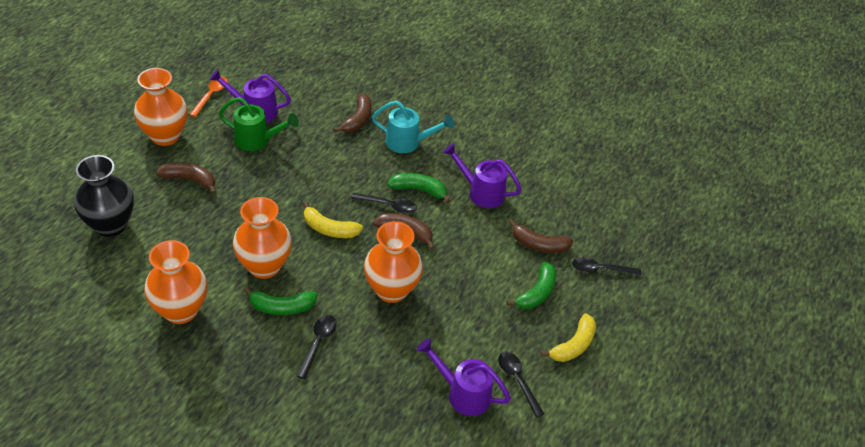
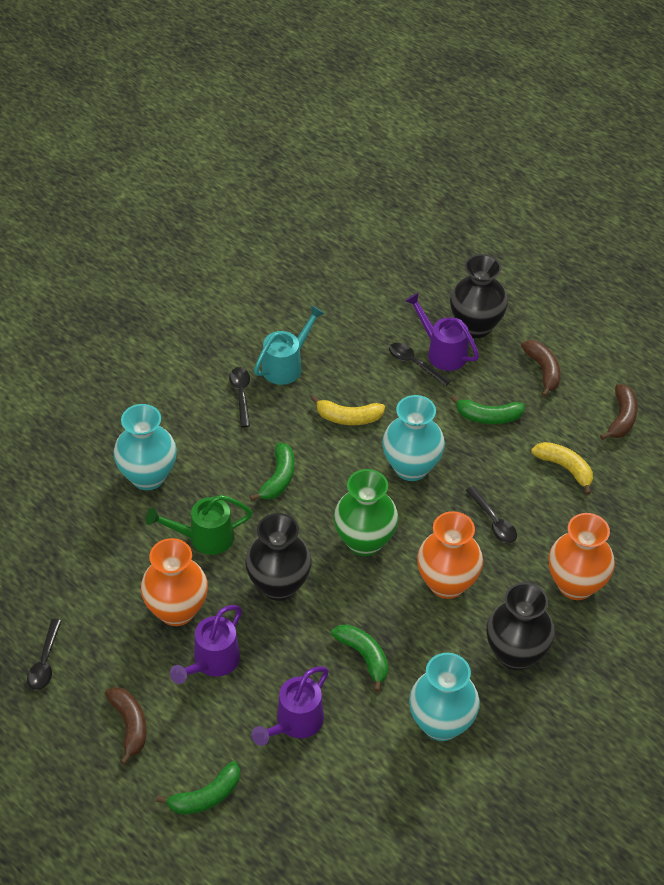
black vase: [74,155,134,237] = 1 -> [245,513,312,601] [450,254,508,338] [486,582,555,670] = 3
brown banana: [156,162,217,194] [333,94,371,133] [373,213,435,250] [509,219,573,253] = 4 -> [105,687,146,765] [521,340,561,397] [600,384,638,440] = 3
green banana: [244,287,317,315] [388,173,451,204] [507,262,556,309] = 3 -> [156,761,240,814] [250,443,295,501] [331,624,388,692] [450,395,525,424] = 4
green vase: none = 0 -> [334,469,399,556] = 1
orange spoon: [189,76,228,117] = 1 -> none = 0
orange vase: [134,68,188,146] [144,240,208,324] [233,197,292,279] [364,221,423,303] = 4 -> [141,538,208,626] [417,511,483,599] [548,513,615,600] = 3
turquoise vase: none = 0 -> [113,404,177,490] [382,395,445,481] [409,653,480,741] = 3

